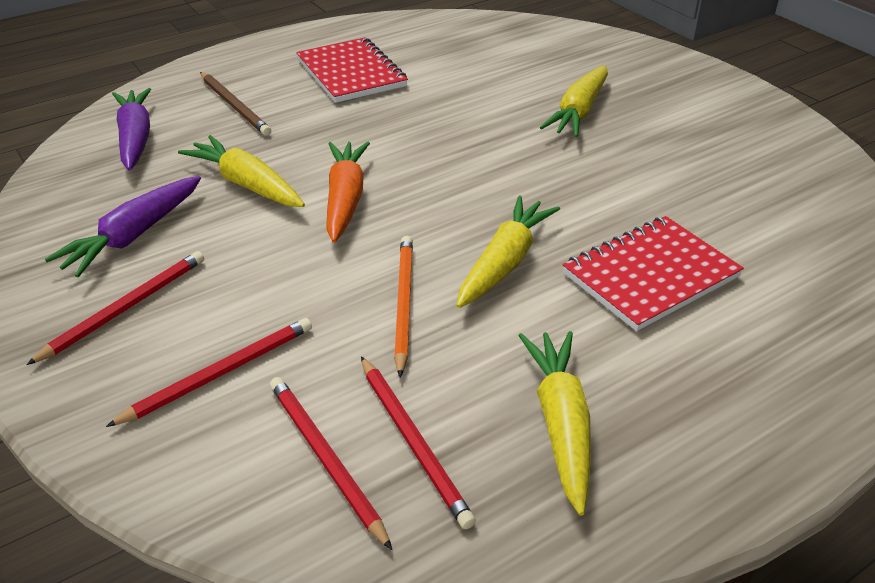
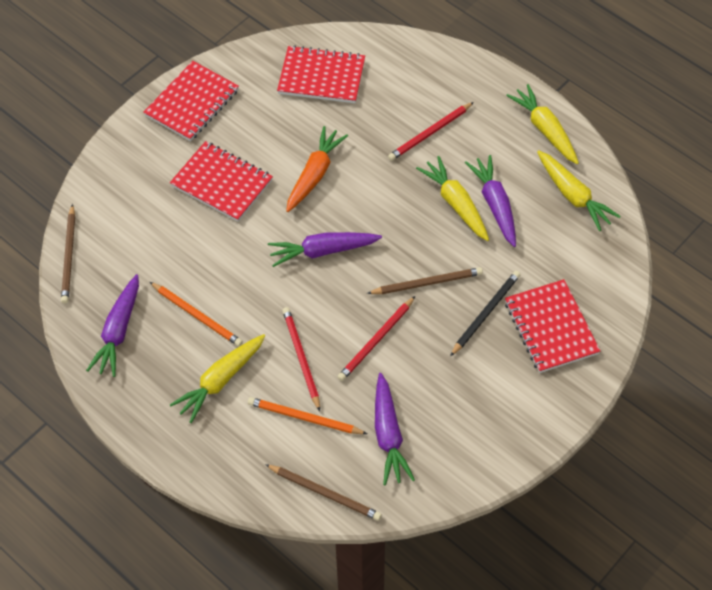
black pencil: none = 0 -> [450,271,520,356] = 1
brown pencil: [200,72,271,136] = 1 -> [61,204,75,303] [265,464,382,521] [367,267,483,294] = 3
orange pencil: [394,236,413,378] = 1 -> [150,282,243,347] [248,397,367,434] = 2
purple carrot: [45,176,201,278] [112,88,151,171] = 2 -> [86,274,139,377] [268,232,382,267] [375,373,415,485] [465,155,516,247] = 4
red notebook: [296,38,408,103] [563,216,744,331] = 2 -> [143,61,239,141] [170,141,273,222] [277,45,365,103] [505,279,600,373] = 4
red pencil: [26,251,204,365] [106,318,312,427] [270,377,392,550] [361,356,476,529] = 4 -> [282,307,320,411] [338,296,415,381] [388,102,474,161] = 3

